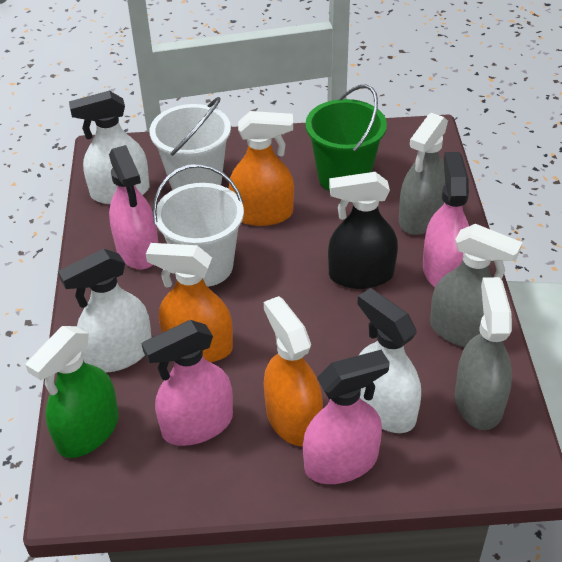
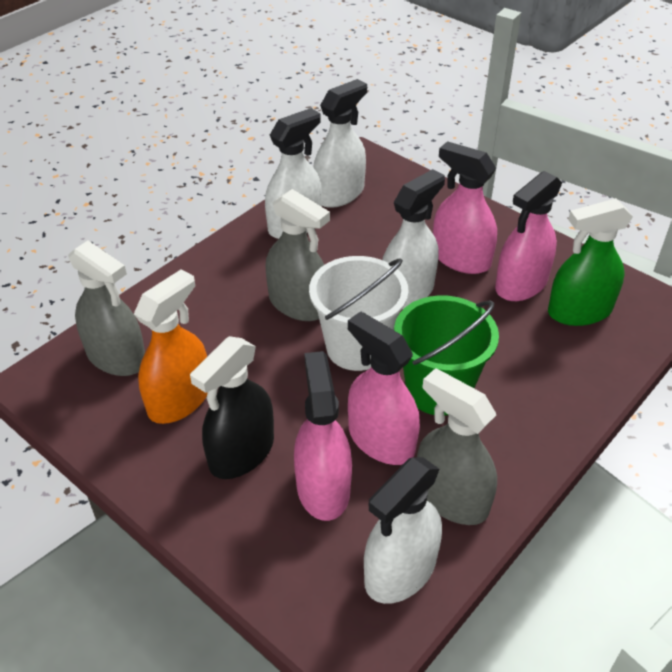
orange spray bottle: [146,243,233,362] [229,111,294,226] [264,296,323,446] = 3 -> [134,269,208,424] = 1
white bucket: [150,97,231,190] [153,164,244,287] = 2 -> [309,256,409,371] = 1
white spray bottle: [58,249,152,372] [69,91,149,204] [357,288,421,433] = 3 -> [265,108,322,239] [313,79,367,208] [364,457,442,604] [382,169,445,310] = 4

